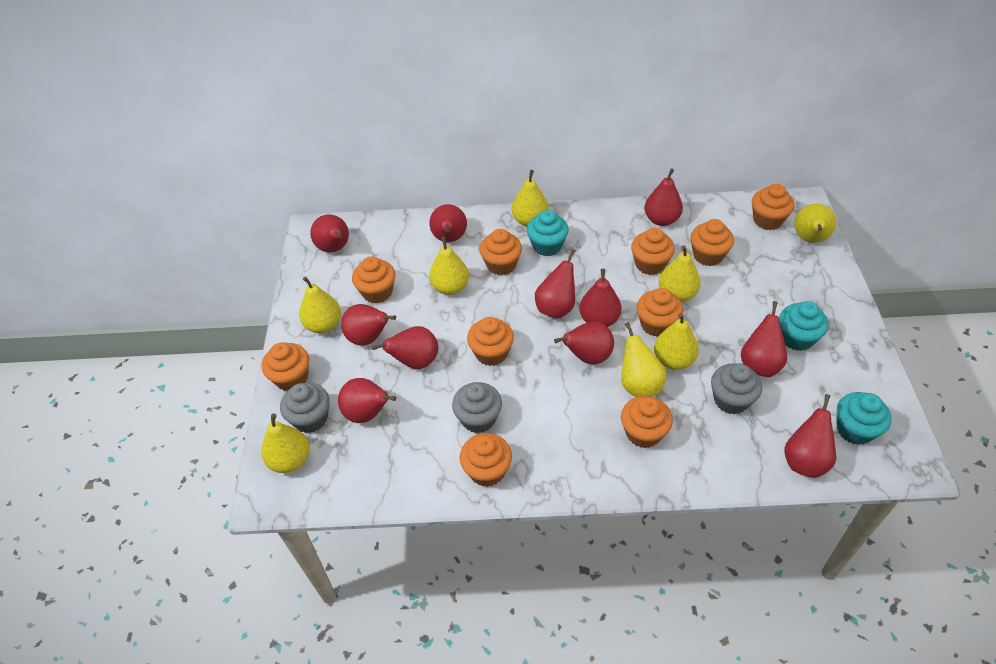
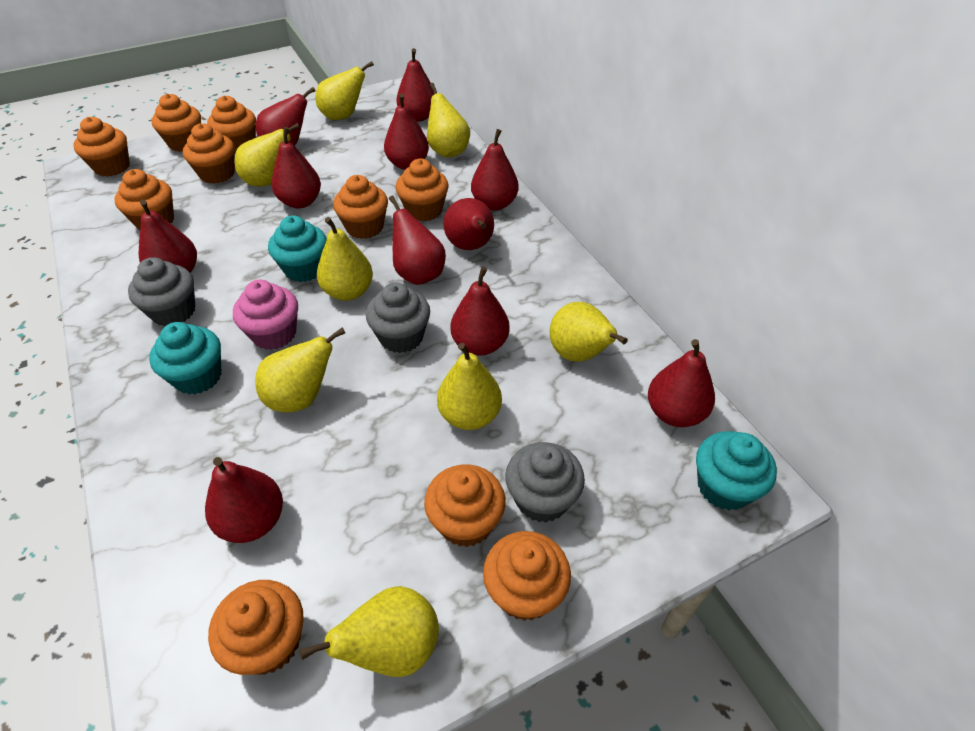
pink cupcake: none = 0 -> [233,280,298,350] = 1

